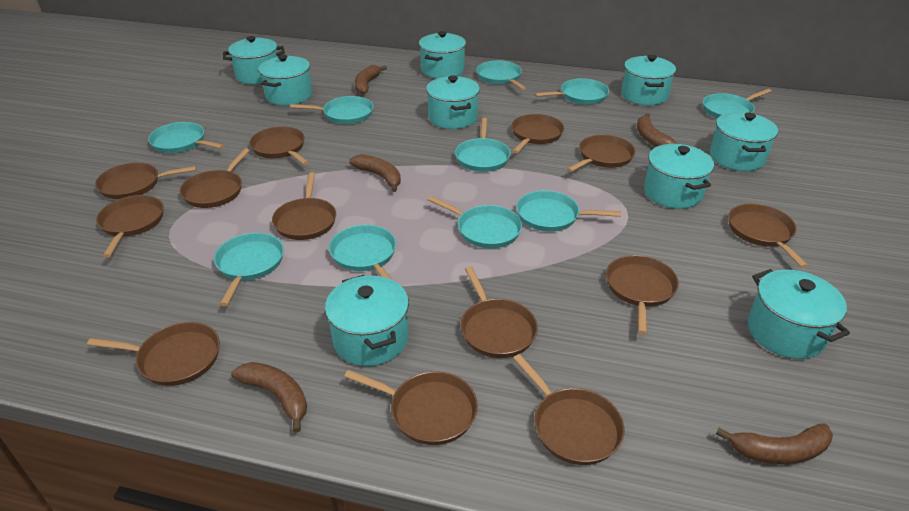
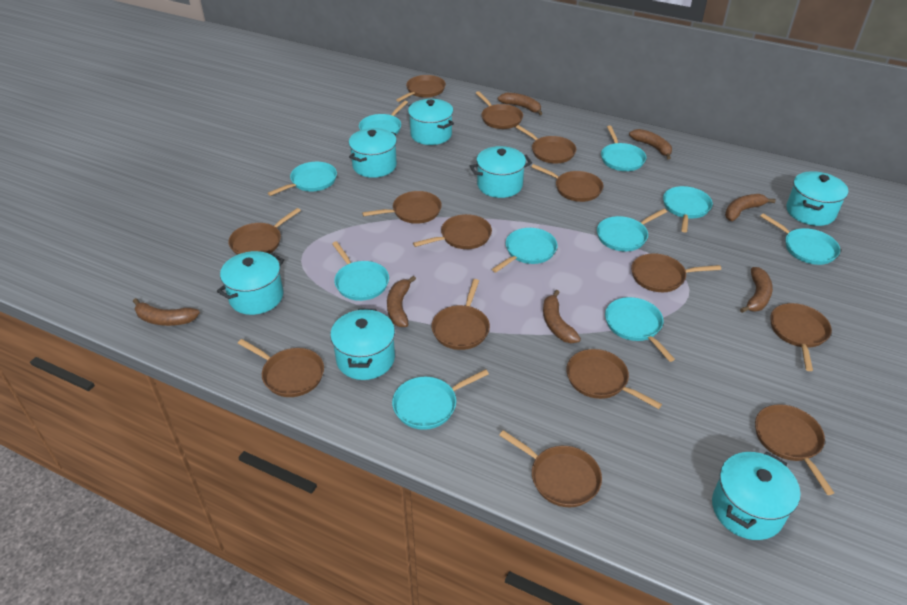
brown banana: [231,362,307,433] [349,154,401,192] [355,65,387,94] [637,113,677,147] [716,424,833,464] = 5 -> [133,298,200,326] [387,276,416,327] [498,93,543,115] [543,290,581,343] [629,129,672,160] [725,194,776,221] [740,267,773,313] = 7
brown pan: [87,322,220,386] [95,162,196,199] [96,195,164,258] [180,148,250,208] [249,126,309,165] [272,172,336,240] [344,370,478,445] [461,266,538,358] [512,114,564,153] [513,354,624,465] [567,135,635,172] [606,255,679,335] [728,203,808,268] = 13 -> [228,208,301,255] [238,339,324,397] [362,191,442,224] [396,75,446,102] [413,214,492,249] [432,279,490,350] [476,91,523,129] [499,430,602,507] [516,125,576,164] [531,164,603,202] [566,349,662,409] [631,253,721,292] [755,404,834,495] [770,303,832,371] = 14
turquoise pot: [223,36,285,84] [258,55,312,105] [325,275,409,366] [419,31,466,78] [426,75,480,129] [621,55,676,105] [644,144,714,209] [710,112,778,171] [748,269,850,359] = 9 -> [217,251,284,315] [330,309,395,380] [349,128,397,178] [408,99,454,145] [470,146,532,198] [712,452,800,540] [786,171,848,226] = 7

